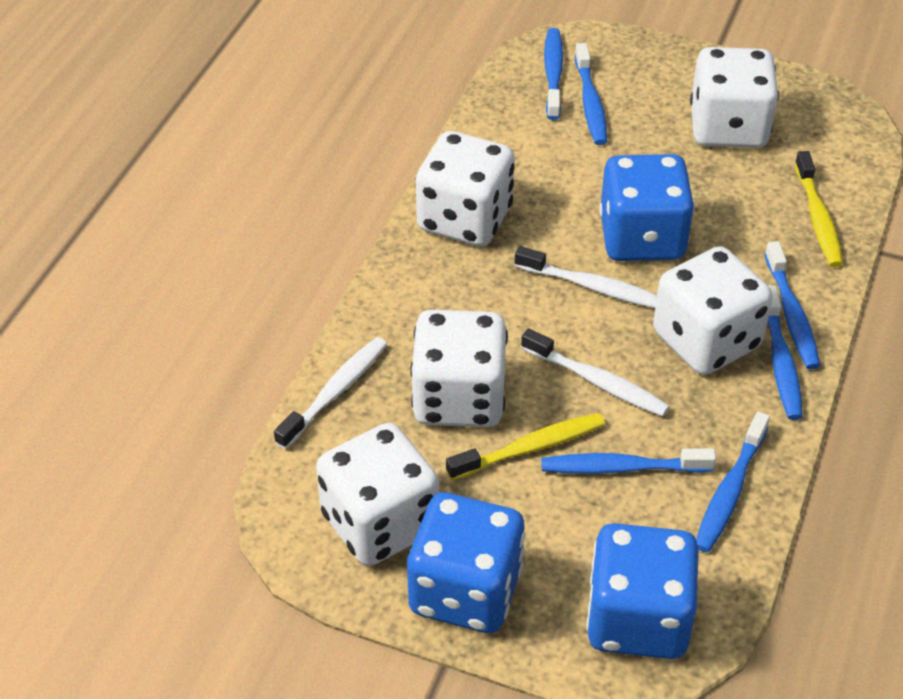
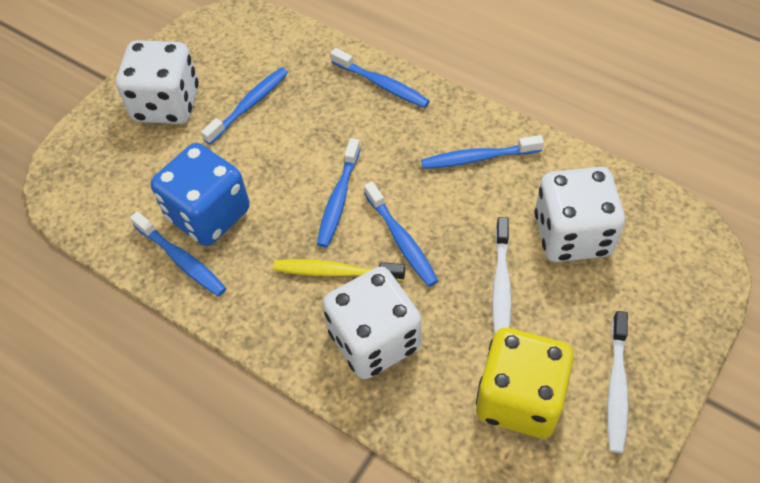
blue dice: [407,492,525,633] [586,523,699,659] [599,154,694,261] = 3 -> [151,143,250,246] = 1
white dice: [316,423,439,566] [410,310,508,427] [416,131,515,246] [653,246,773,375] [690,47,779,148] = 5 -> [116,40,199,124] [323,267,421,379] [534,167,625,262] = 3
white toothbrush: [274,337,387,449] [515,246,657,308] [521,328,670,416] = 3 -> [492,217,512,335] [607,311,628,453] = 2
yellow dice: none = 0 -> [476,328,574,438] = 1
yellow toothbrush: [446,413,605,480] [795,151,843,267] = 2 -> [273,259,405,281] = 1

